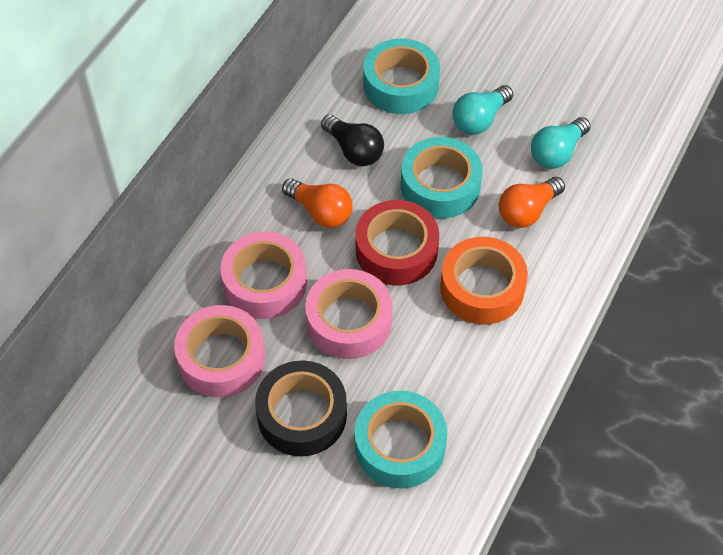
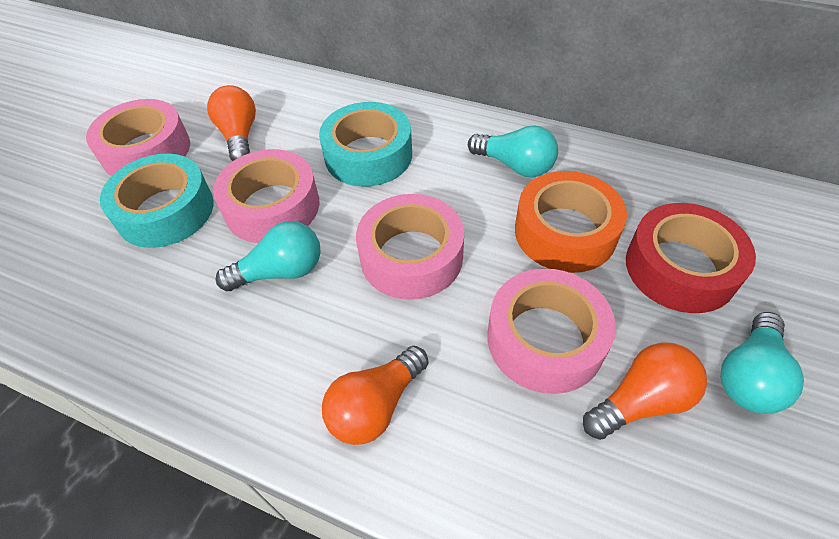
black light bulb: [321,115,384,166] = 1 -> none = 0
black tape: [255,360,347,456] = 1 -> none = 0
orange light bulb: [282,178,353,228] [499,177,565,228] = 2 -> [207,85,256,161] [322,346,428,445] [583,342,707,440] = 3
pink tape: [174,305,265,397] [221,231,307,319] [305,269,393,359] = 3 -> [86,99,190,176] [213,149,319,243] [356,194,464,300] [488,269,616,394] = 4
turquoise light bulb: [452,85,513,135] [531,117,591,169] = 2 -> [216,221,320,291] [468,125,558,178] [720,312,804,414] = 3
turquoise tape: [355,391,447,488] [364,38,440,114] [401,137,483,218] = 3 -> [100,154,214,248] [319,102,412,187] = 2

